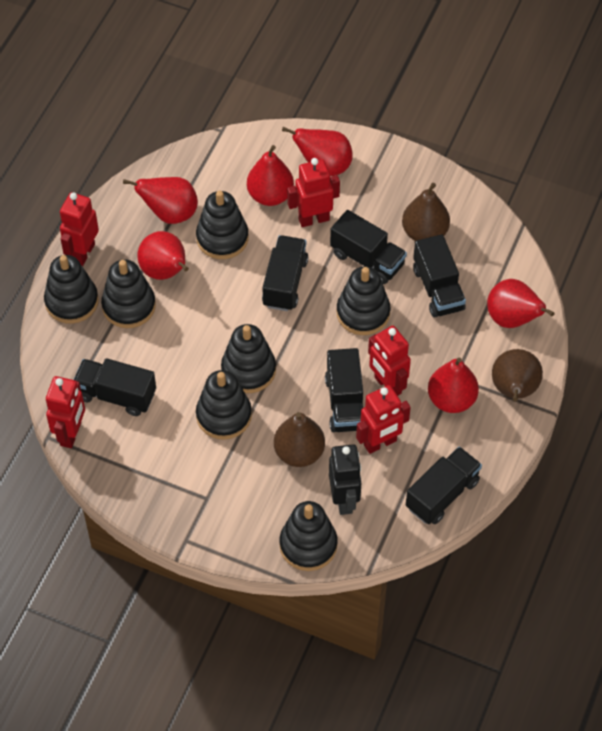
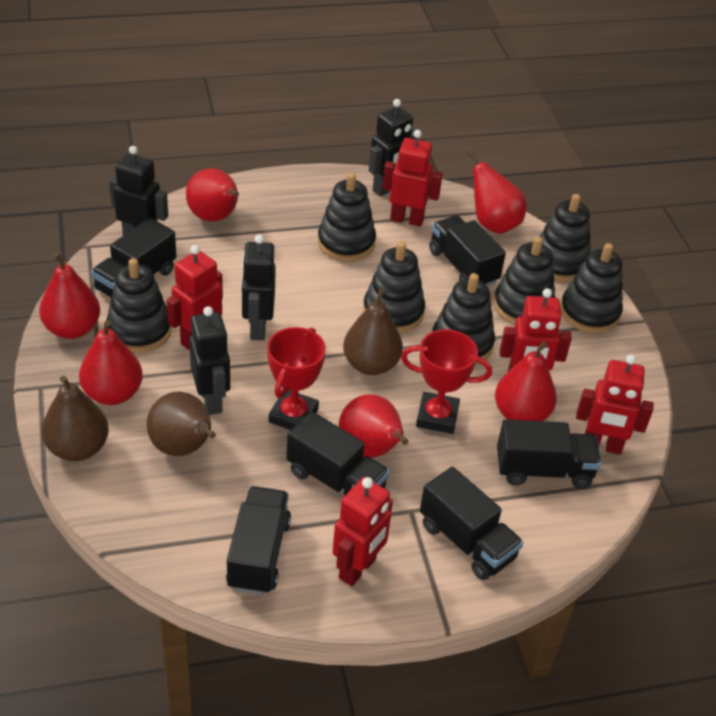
black robot: [329,444,361,515] = 1 -> [109,146,168,236] [189,306,230,415] [241,234,276,340] [369,99,416,196] = 4
red trophy: none = 0 -> [267,327,326,430] [401,329,492,434] = 2

